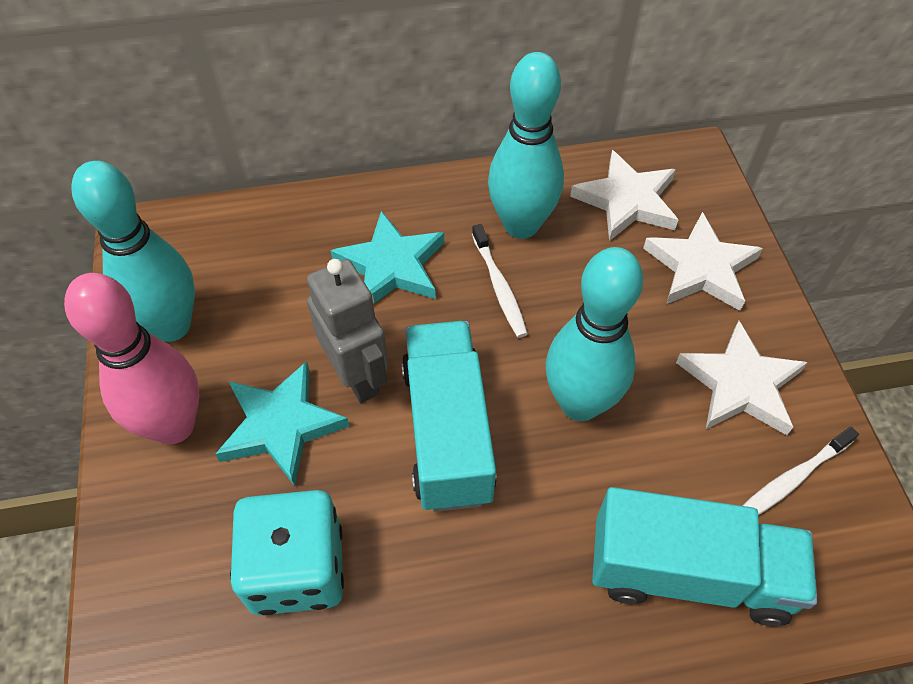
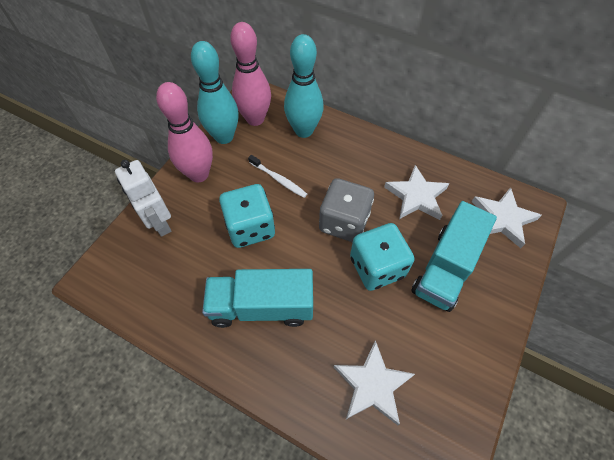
grey dice: none = 0 -> [319,178,374,242] = 1
grey robot: [307,259,388,403] = 1 -> none = 0
pink bowling pin: [64,273,199,444] = 1 -> [156,82,213,182] [230,22,271,126] = 2
turquoise bowling pin: [71,161,195,342] [488,52,564,239] [546,247,643,421] = 3 -> [191,41,239,144] [284,34,324,138] = 2
turquoise dice: [230,490,344,615] = 1 -> [219,184,275,248] [350,223,415,291] = 2
turquoise star: [215,361,350,486] [330,211,444,304] = 2 -> none = 0
white robot: none = 0 -> [115,160,172,237] = 1
white toothbrush: [472,224,528,338] [742,427,859,515] = 2 -> [248,155,307,198] = 1

